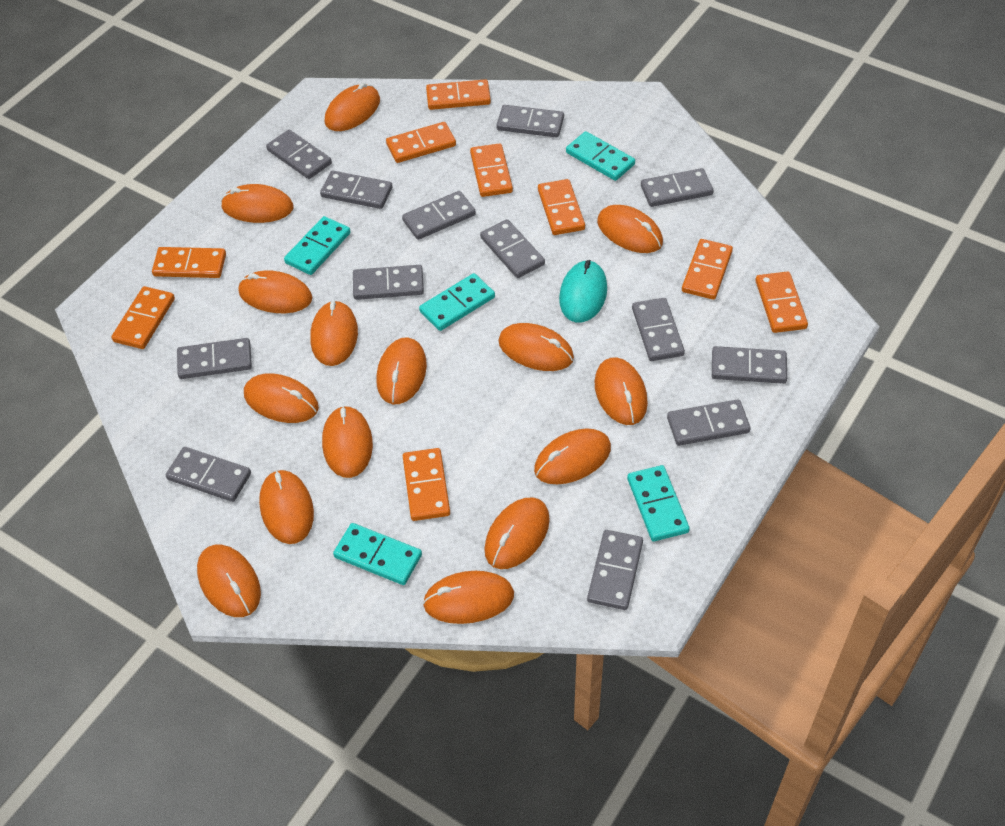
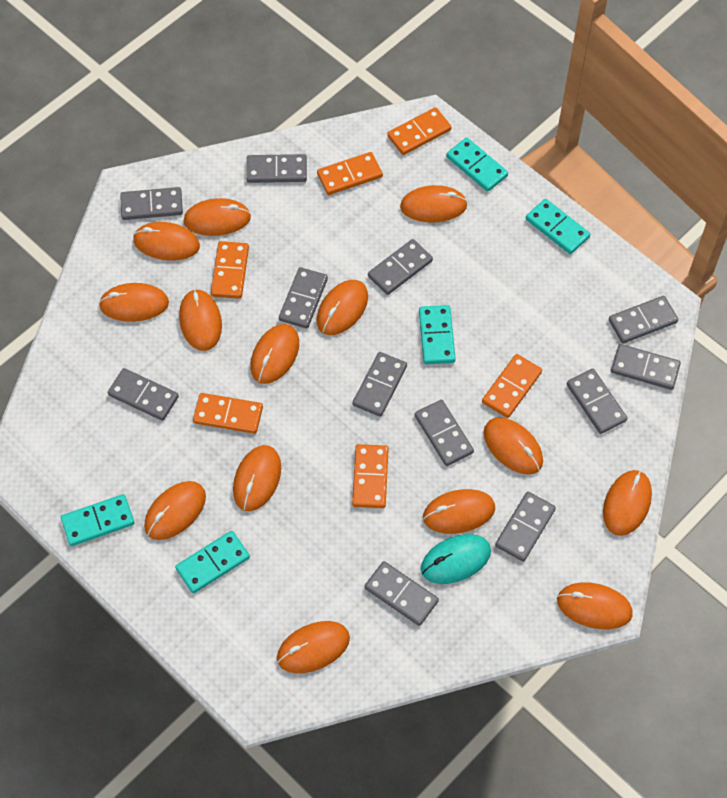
grey domino: [166,447,251,502] [177,338,252,379] [266,130,332,179] [320,171,393,209] [353,265,424,300] [402,191,476,240] [480,219,545,278] [496,105,564,138] [587,530,643,610] [632,298,685,361] [641,168,713,207] [667,399,751,446] [712,346,787,384] = 13 -> [108,368,179,421] [120,187,183,220] [246,154,307,183] [279,267,328,328] [353,352,407,417] [364,561,439,626] [368,239,433,295] [415,400,474,466] [495,492,556,562] [567,369,627,434] [609,296,678,344] [611,344,681,390] = 12
orange domino: [111,286,175,349] [152,247,226,278] [386,122,456,163] [403,448,450,521] [426,79,491,110] [470,143,513,197] [538,179,585,235] [682,239,733,300] [755,271,808,333] = 9 -> [193,393,263,434] [211,241,249,299] [317,152,383,195] [352,444,389,508] [387,107,451,155] [482,354,542,418] = 6
orange mouse: [197,545,261,617] [221,184,293,223] [238,270,312,313] [244,374,319,423] [259,470,314,544] [310,300,358,366] [322,405,373,478] [324,83,380,131] [376,337,427,405] [423,571,514,624] [484,497,550,569] [498,323,574,371] [534,428,611,484] [595,357,648,425] [597,205,663,253] = 15 -> [99,283,169,322] [133,222,200,261] [144,481,206,540] [179,289,222,351] [183,198,251,236] [233,445,281,511] [250,324,299,384] [277,621,350,673] [317,280,368,335] [400,185,468,222] [423,489,495,534] [484,417,543,475] [557,582,633,629] [603,470,652,536] = 14

